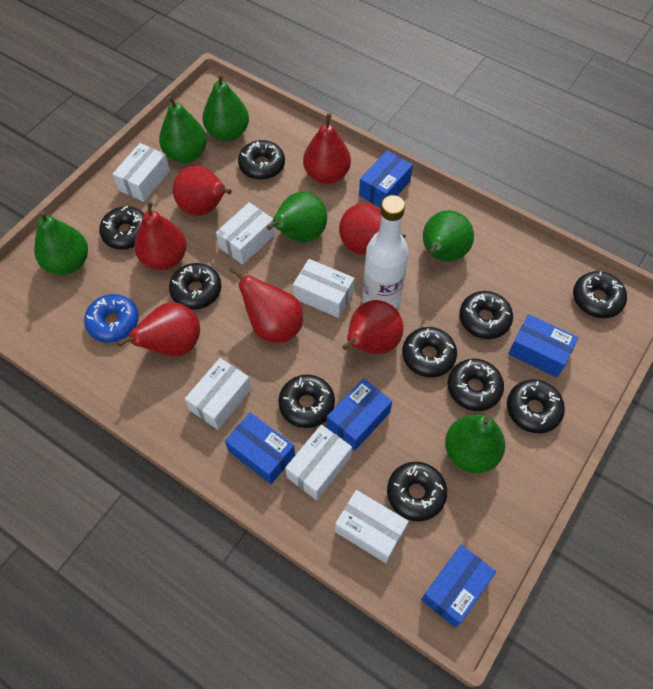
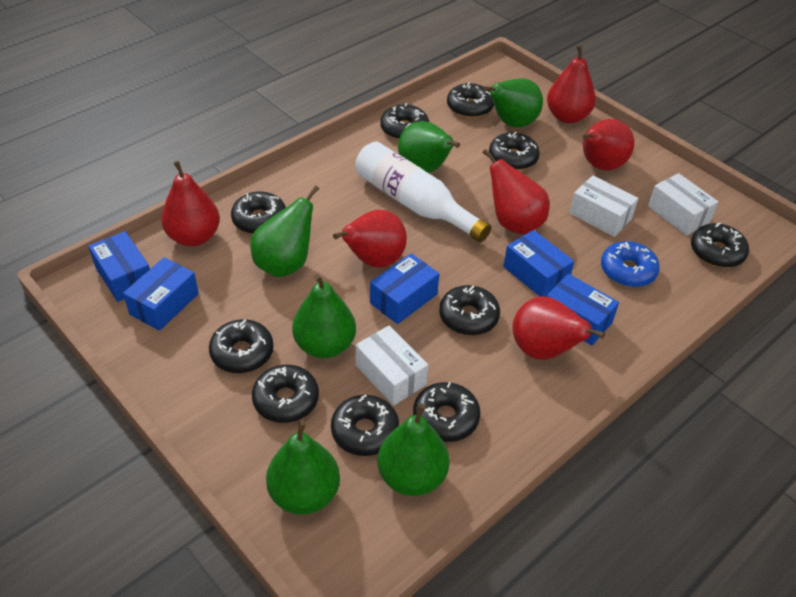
red pear: [117,302,200,357] [134,201,187,270] [173,166,232,216] [229,267,303,343] [303,113,351,184] [339,203,406,254] [342,300,403,354] = 7 -> [161,161,220,246] [333,210,407,268] [483,149,549,234] [512,296,605,360] [547,45,596,123] [583,119,634,171] = 6
white box: [113,143,170,202] [185,358,251,430] [216,202,275,265] [285,425,352,500] [293,259,354,318] [335,490,409,563] = 6 -> [355,326,428,406] [570,175,638,237] [648,173,718,236] = 3

